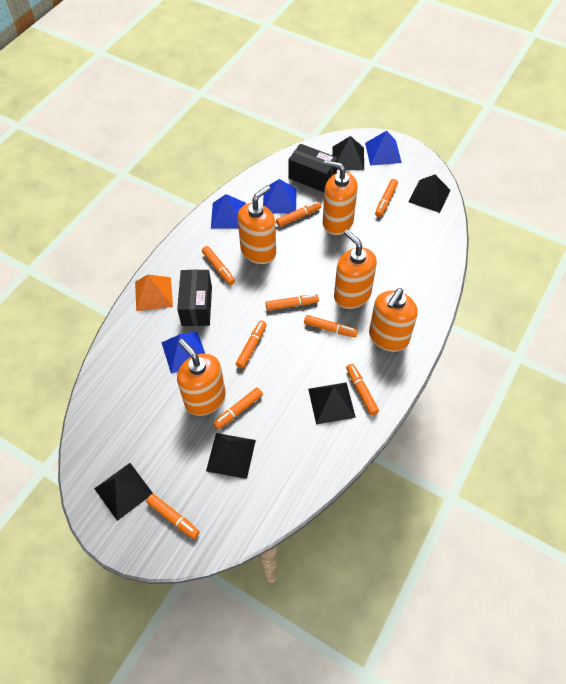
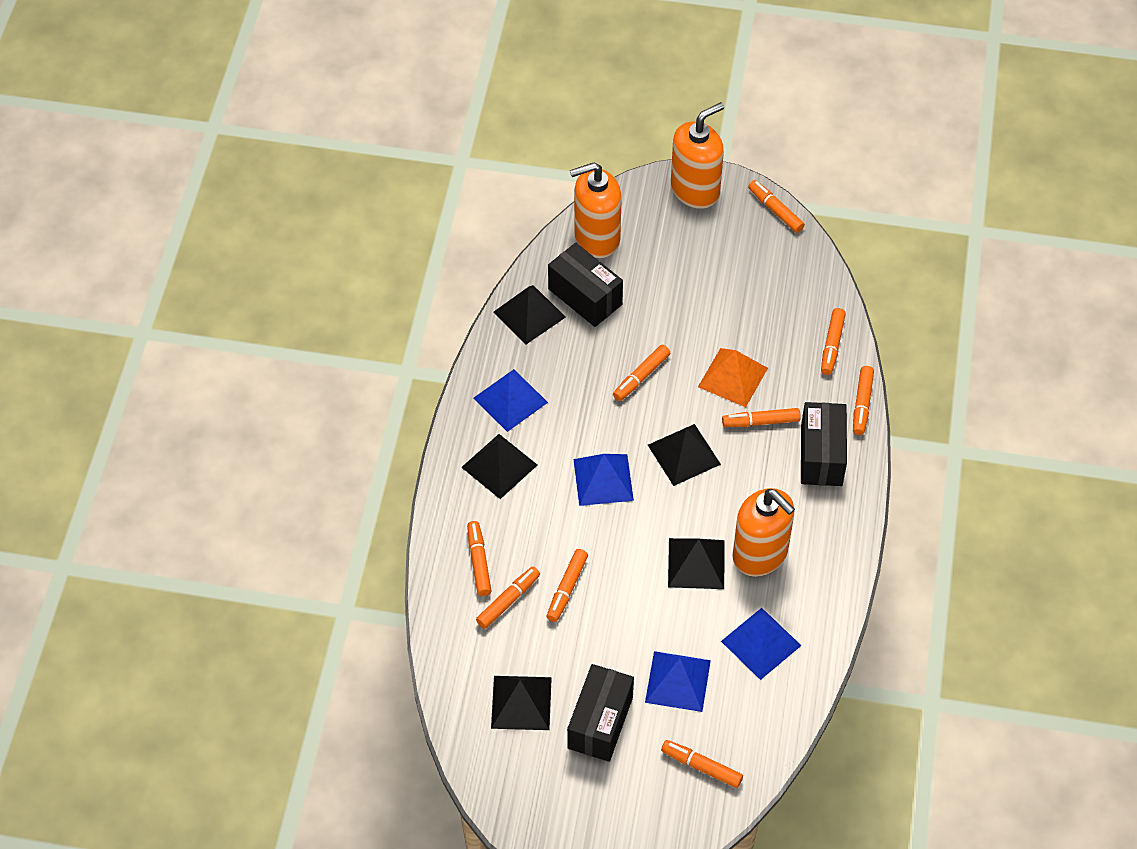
black box: [177,269,212,326] [288,144,338,192] = 2 -> [548,243,623,327] [567,664,634,762] [801,402,847,486] = 3
orange soap dispenser: [177,339,226,416] [238,185,276,264] [323,160,358,235] [334,230,377,309] [369,288,418,352] = 5 -> [570,163,622,258] [671,102,724,209] [732,488,795,577] = 3

